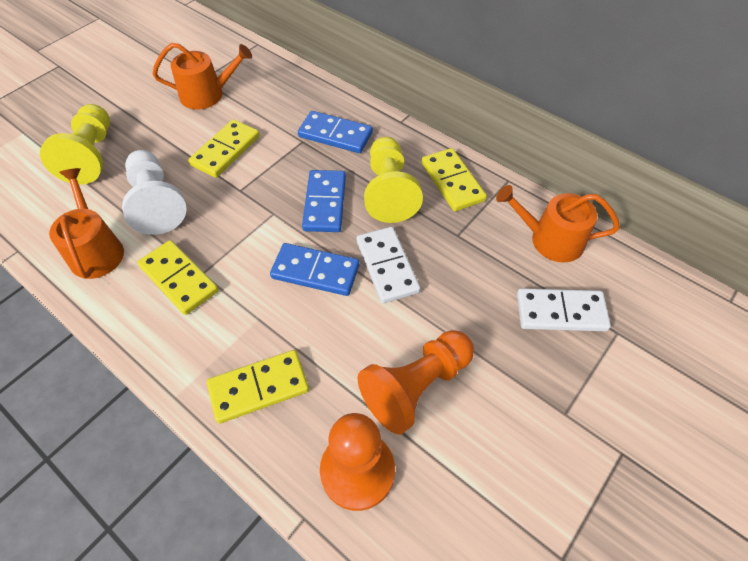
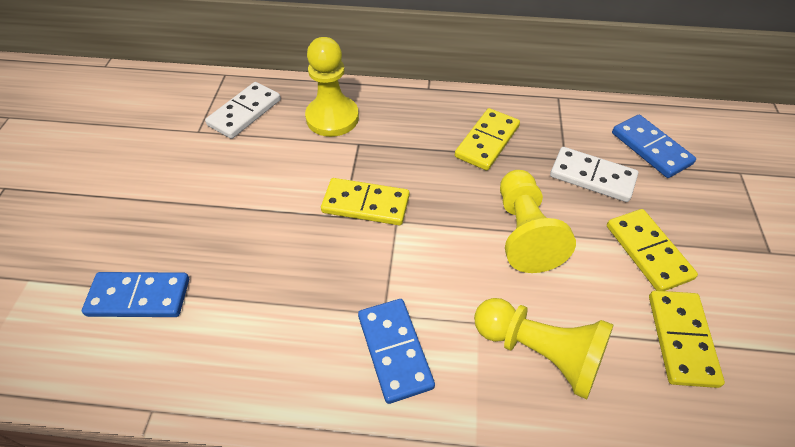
orange pawn: [320,413,395,511] [358,330,474,435] = 2 -> none = 0
orange watering can: [49,168,124,279] [153,43,252,109] [496,185,620,263] = 3 -> none = 0
white pawn: [122,150,187,235] = 1 -> none = 0
yellow pawn: [40,104,110,185] [364,137,423,223] = 2 -> [305,37,359,137] [474,298,614,399] [500,170,576,273] = 3

